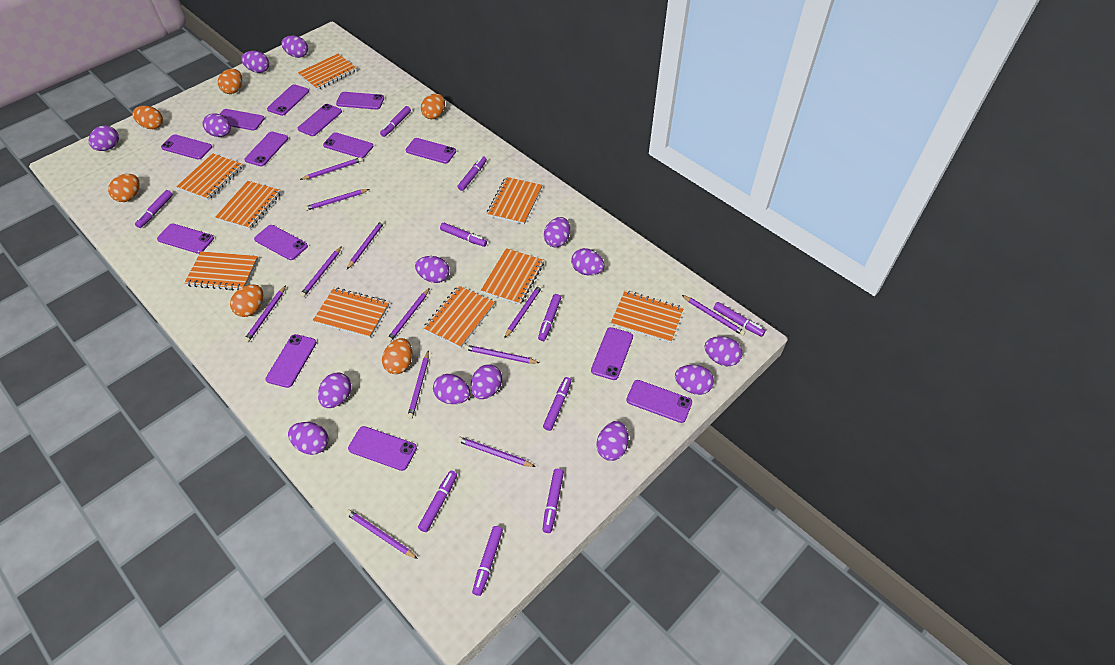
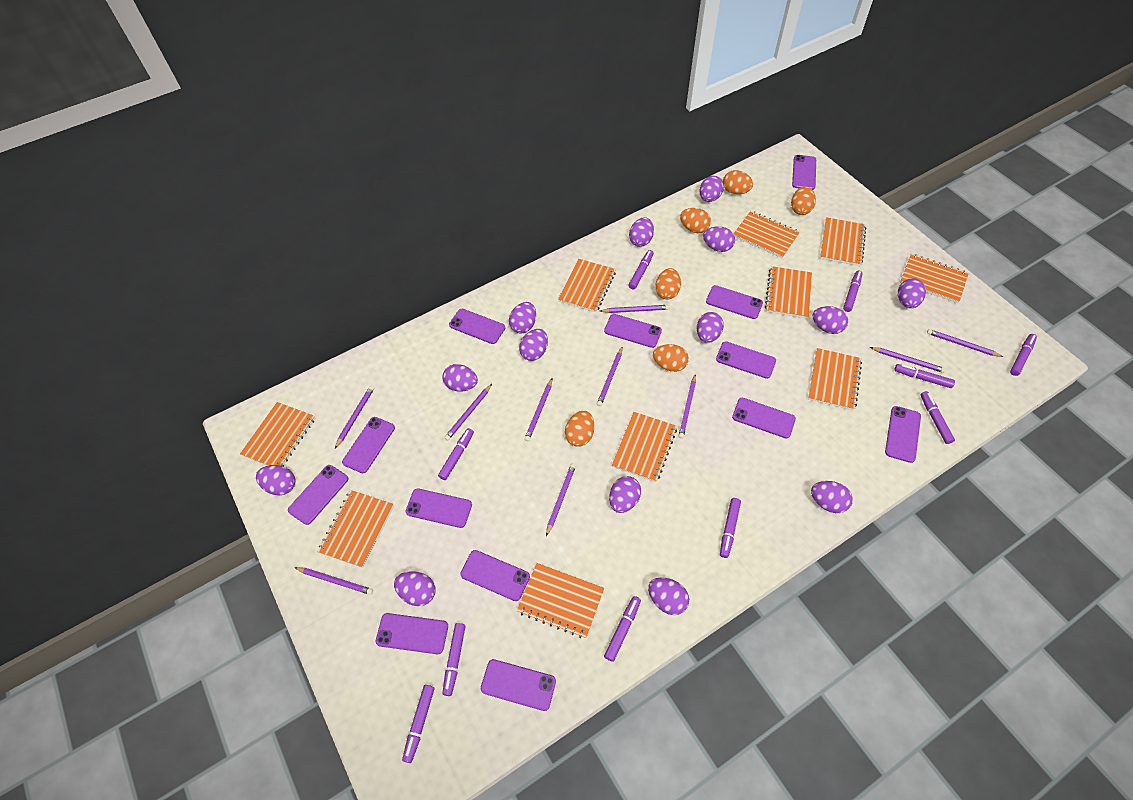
orange notebook: [176,153,243,200] [184,251,258,290] [215,181,281,229] [298,54,357,90] [313,288,389,338] [423,285,495,348] [481,248,544,305] [487,177,542,224] [611,291,684,343] = 9 -> [240,402,315,467] [317,490,394,568] [517,563,604,638] [558,259,616,312] [612,412,677,482] [733,211,800,258] [765,266,812,318] [808,348,862,410] [820,217,866,266] [900,254,969,303] = 10
purple pencil: [244,285,286,343] [300,157,363,180] [300,246,342,298] [304,189,369,211] [346,509,418,559] [347,220,384,269] [386,288,430,343] [407,350,429,419] [457,436,536,467] [464,345,539,363] [504,284,542,338] [682,295,745,336] = 12 -> [294,567,373,595] [335,386,374,448] [444,384,492,441] [524,379,552,441] [546,463,576,536] [597,347,623,406] [600,305,669,313] [678,375,696,439] [870,347,946,373] [927,329,1003,357] = 10
purple phone: [157,223,214,254] [161,134,212,160] [220,109,265,130] [244,131,288,166] [254,225,308,260] [265,334,317,388] [267,84,309,116] [298,104,342,136] [323,132,373,158] [336,92,384,110] [348,426,417,471] [406,138,456,164] [591,327,633,380] [626,380,692,423] = 14 -> [288,465,349,525] [342,417,395,473] [376,613,448,654] [406,488,472,528] [449,309,505,344] [460,550,530,601] [481,659,556,711] [604,314,662,348] [706,285,763,319] [716,341,776,379] [732,398,796,438] [792,155,816,190] [885,406,921,463] = 13

